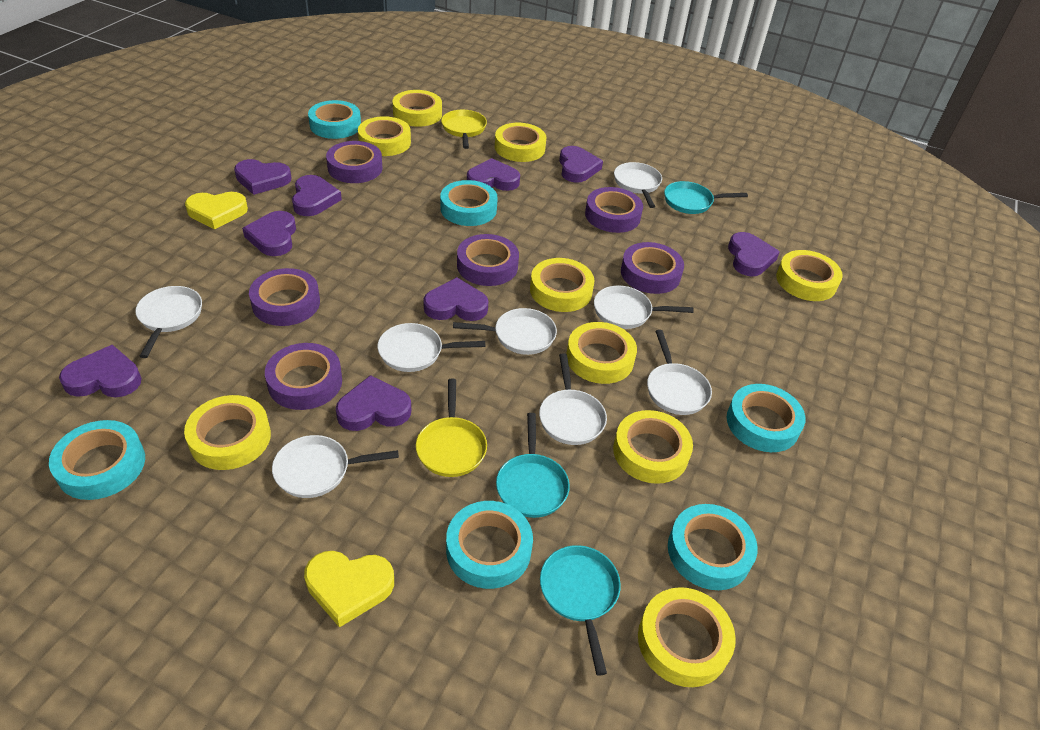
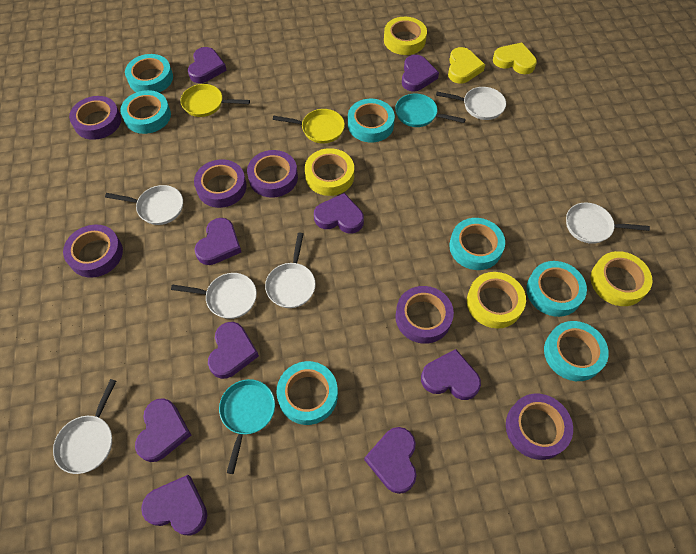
turquoise pan: [496,413,570,518] [540,545,621,676] [664,181,748,214] = 3 -> [219,379,275,474] [395,94,466,127] = 2
turquoise tape: [49,420,145,500] [308,100,361,139] [440,180,498,226] [446,501,533,589] [668,504,758,590] [727,384,806,452] = 6 -> [120,90,171,134] [125,54,173,92] [276,361,338,425] [348,99,395,142] [449,218,505,270] [526,261,587,317] [544,321,609,381] = 7
white pan: [135,286,202,358] [272,435,399,498] [378,323,485,372] [453,308,557,355] [539,353,607,445] [594,285,694,329] [614,162,662,208] [647,330,712,415] = 8 -> [53,379,116,474] [105,185,183,225] [171,273,257,319] [265,233,316,308] [436,87,506,120] [566,203,650,244] = 6
yellow tape: [184,395,271,470] [358,116,411,156] [393,90,442,127] [495,123,546,162] [530,258,594,312] [567,322,637,384] [613,410,693,484] [638,587,736,687] [776,250,843,301] = 9 -> [305,148,354,196] [384,17,427,55] [467,272,526,329] [591,251,652,306] = 4

